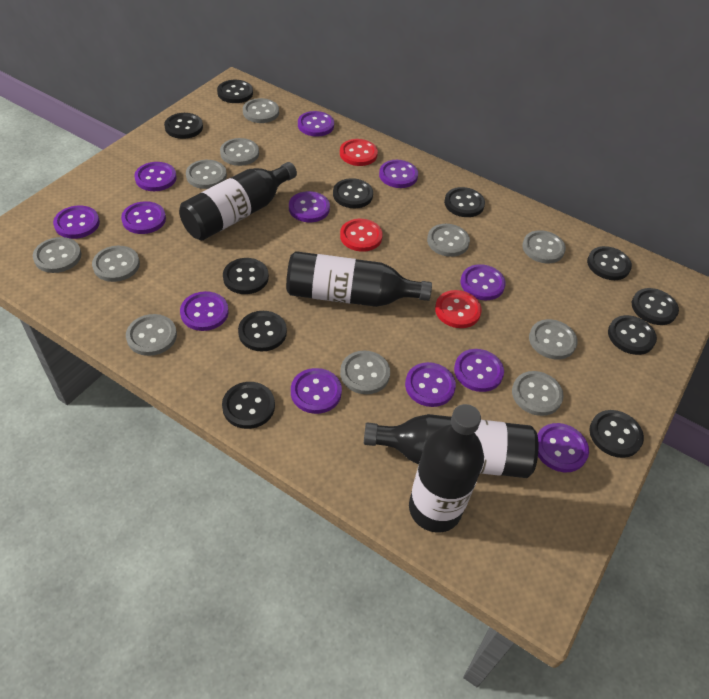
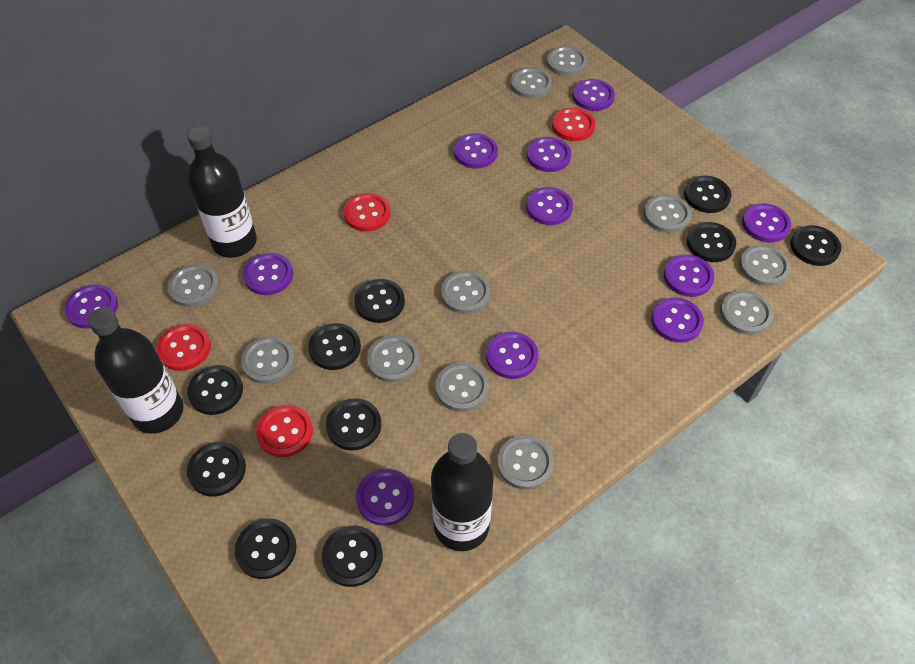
black bottle: [179,162,297,240] [286,251,432,307] [364,414,538,478] [409,404,484,533] = 4 -> [88,308,183,434] [187,126,257,258] [431,433,494,551] = 3
black button: [164,113,203,139] [217,80,253,103] [222,382,275,429] [223,258,269,294] [238,311,287,351] [333,178,373,208] [444,187,485,217] [587,246,632,280] [589,410,644,458] [608,315,657,355] [632,288,679,325] = 11 -> [187,365,243,415] [187,442,246,497] [235,518,297,579] [308,323,361,370] [322,526,383,587] [326,398,381,450] [354,279,405,323] [684,175,731,213] [687,222,736,262] [790,225,842,266] = 10
purple button: [53,206,100,239] [121,201,166,234] [134,162,177,191] [180,291,229,331] [289,191,330,222] [291,368,342,414] [298,111,334,137] [379,160,418,188] [405,362,456,407] [454,349,504,392] [461,264,506,300] [537,423,589,472] = 12 -> [64,284,118,329] [243,253,293,295] [356,469,414,526] [454,133,498,168] [486,331,539,379] [526,187,573,225] [527,137,571,172] [573,79,615,111] [651,297,704,343] [664,254,714,297] [742,203,791,243] = 11
red button: [340,139,378,166] [340,219,383,252] [435,290,482,328] = 3 -> [156,324,211,371] [256,405,313,457] [344,193,391,232] [552,108,595,141] = 4

